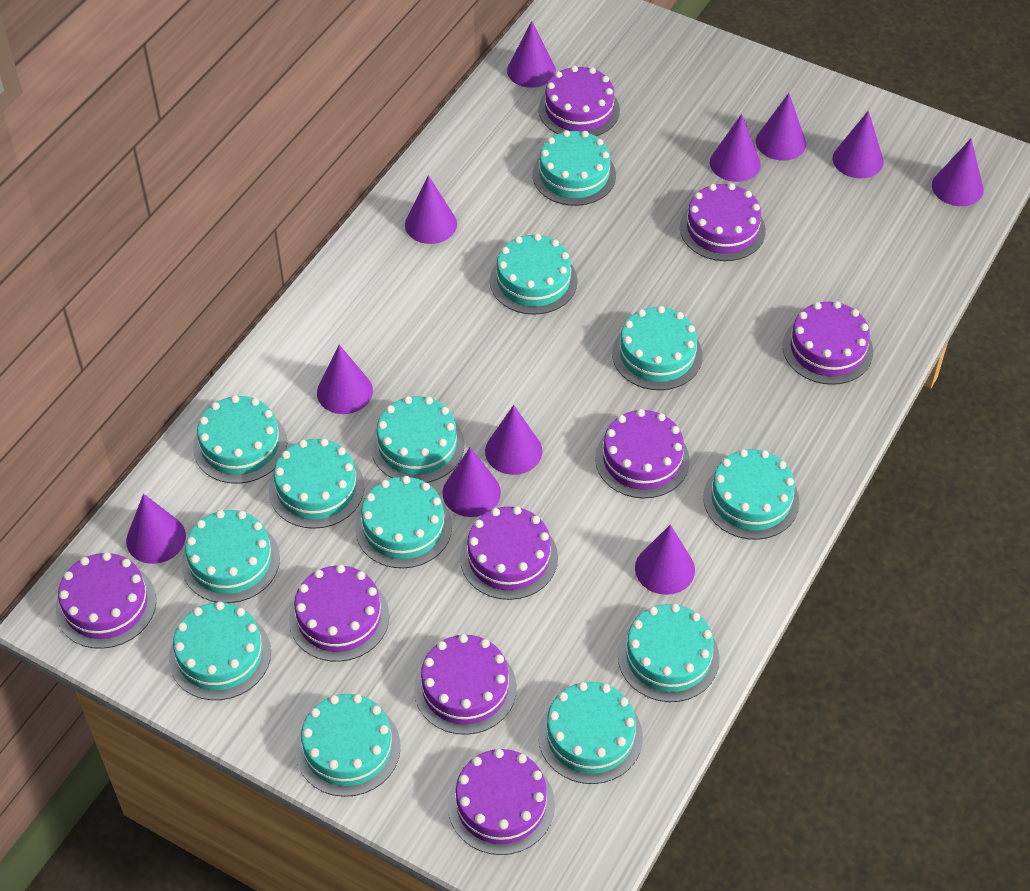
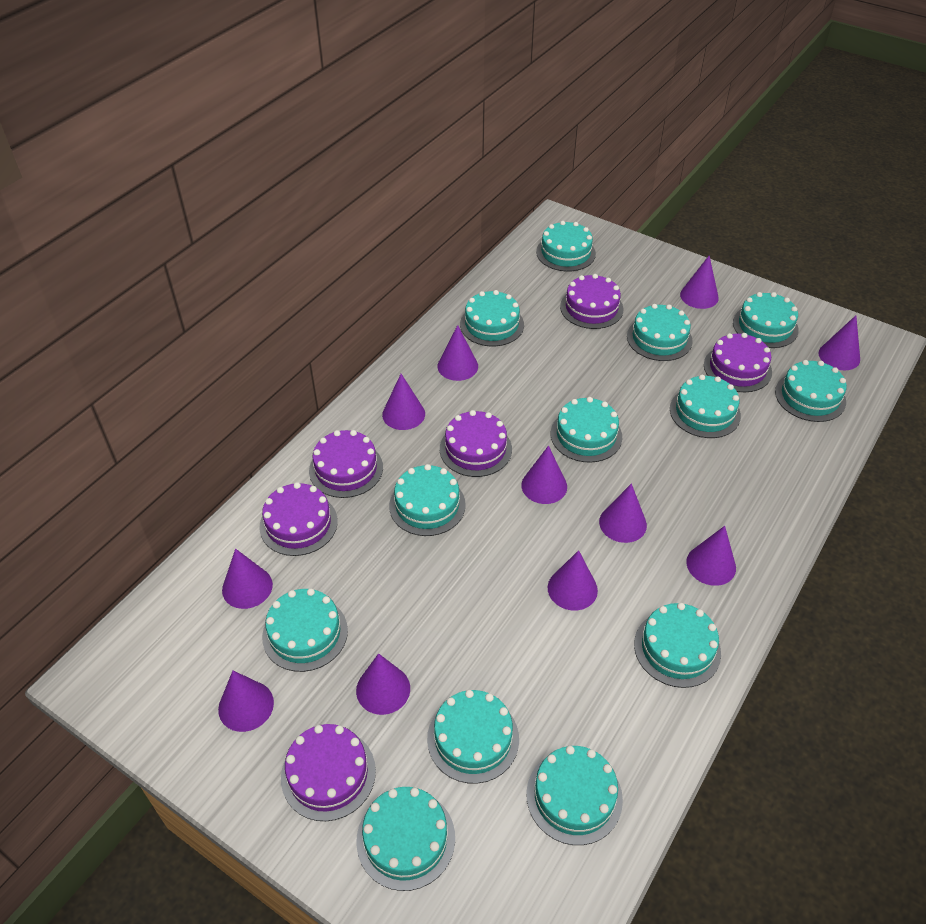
purple cake: [56,552,156,649] [289,565,389,662] [414,634,517,735] [448,749,555,855] [460,506,558,600] [539,66,620,136] [595,409,690,498] [680,183,766,261] [783,301,873,385] = 9 -> [259,482,338,556] [281,724,376,821] [309,430,383,498] [440,410,512,477] [560,274,624,329] [704,333,772,392] = 6

